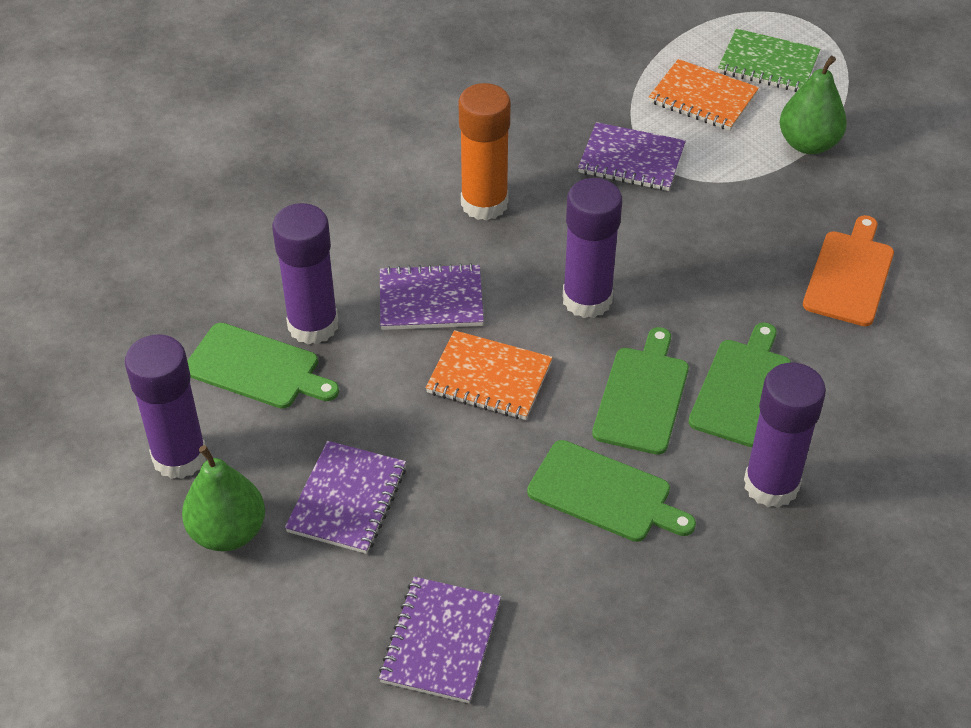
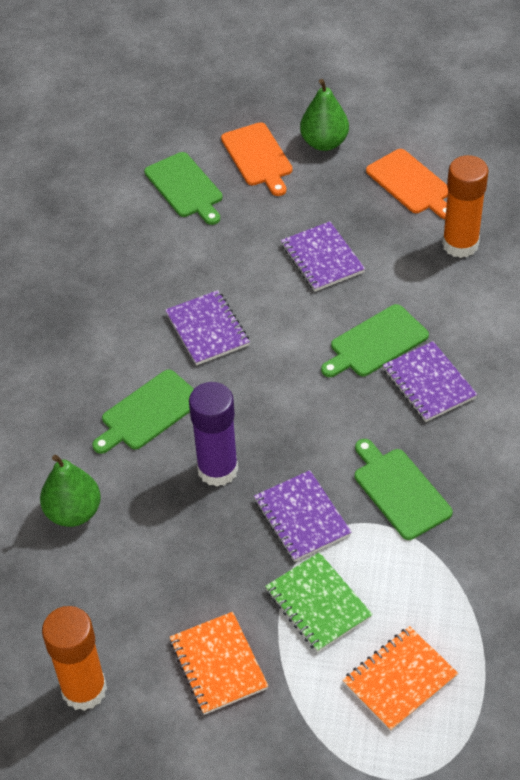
orange cutting board: [803,215,894,326] = 1 -> [221,122,293,196] [366,149,448,219] = 2
orange glue stick: [458,83,511,221] = 1 -> [42,606,107,711] [442,155,489,258] = 2
purple glue stick: [125,334,206,479] [272,203,338,345] [562,178,622,318] [744,363,826,508] = 4 -> [189,382,238,487] = 1

